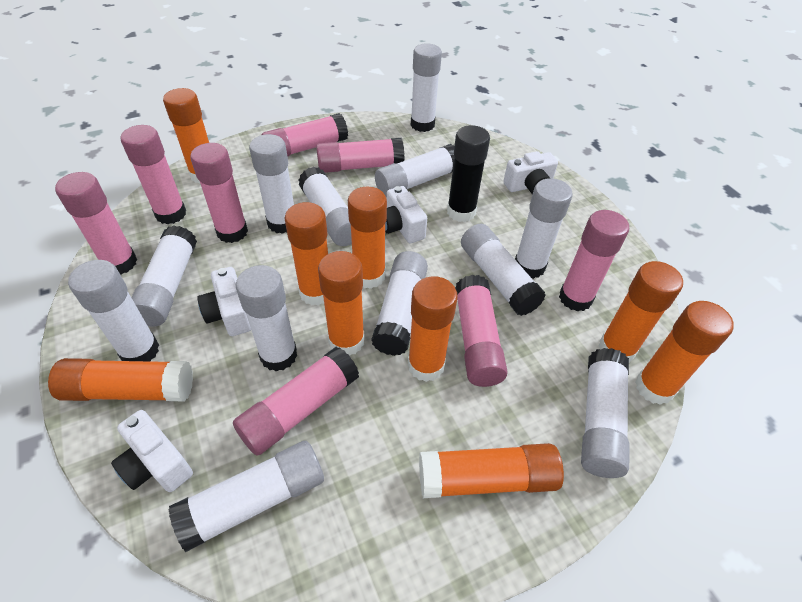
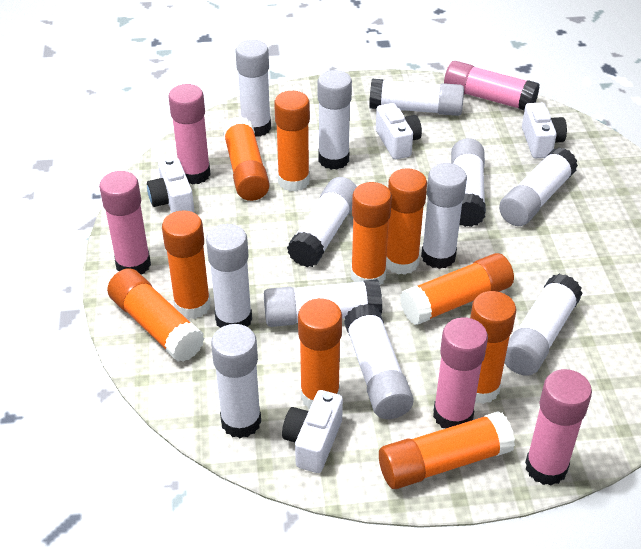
black glue stick: [447,125,490,222] = 1 -> none = 0
orange glue stick: [48,358,193,401] [163,88,209,184] [285,202,328,306] [318,251,365,356] [348,187,387,289] [408,276,458,382] [419,443,564,498] [598,261,683,363] [635,301,734,405] = 9 -> [107,268,205,362] [162,210,211,319] [223,116,270,201] [274,91,310,192] [298,298,342,409] [351,182,392,285] [379,411,515,489] [386,168,427,275] [400,253,514,325] [470,291,516,404] = 10
pink glue stick: [55,172,137,275] [121,125,186,224] [190,143,248,243] [233,347,359,456] [262,113,348,157] [316,138,405,173] [455,275,508,387] [559,210,629,312] = 8 -> [99,171,151,274] [168,84,211,185] [433,317,488,428] [444,61,539,110] [525,369,592,486] = 5

